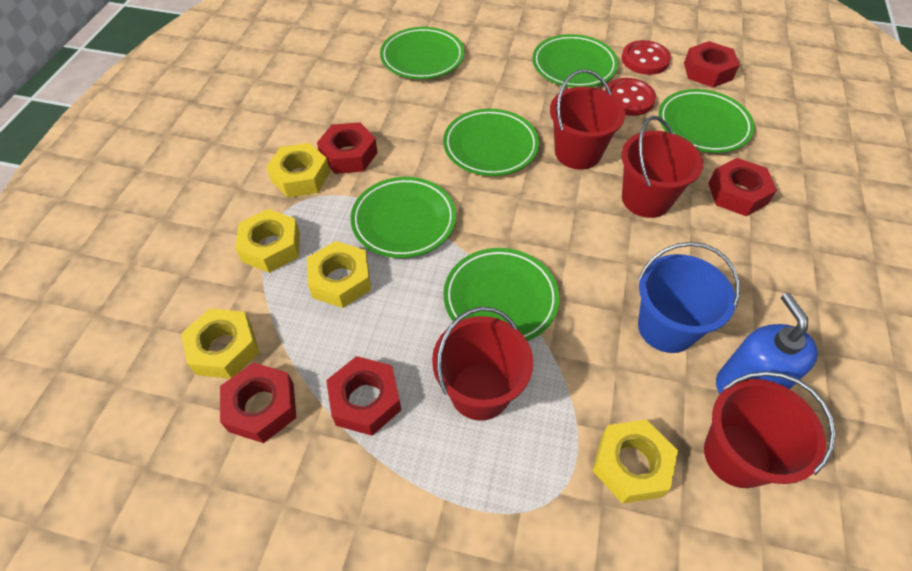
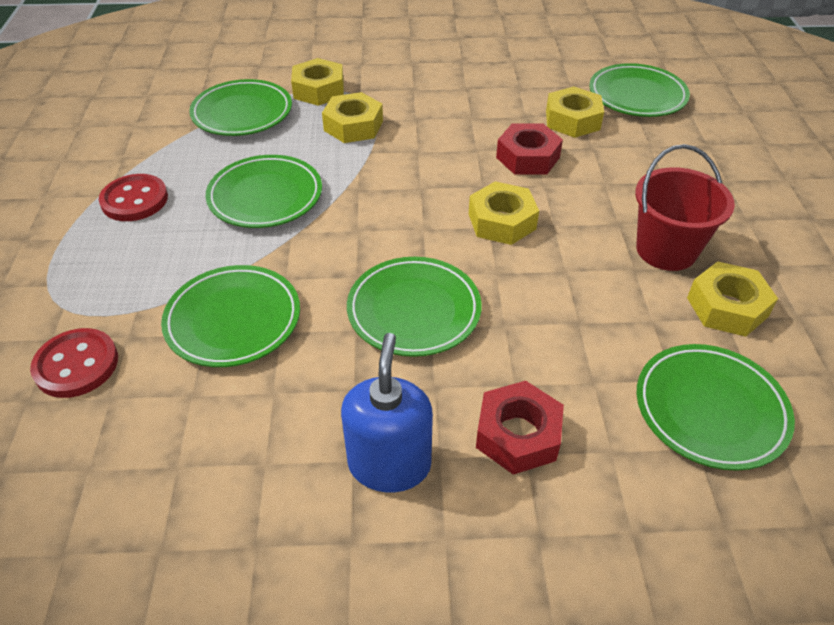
blue bucket: [638,242,740,353] = 1 -> none = 0
red bucket: [432,307,533,421] [550,69,625,170] [621,116,703,218] [704,371,836,488] = 4 -> [635,144,735,271] = 1
red nut: [220,362,296,443] [317,122,377,174] [326,356,401,436] [684,41,739,87] [708,158,777,216] = 5 -> [476,381,564,475] [496,124,563,175] = 2

